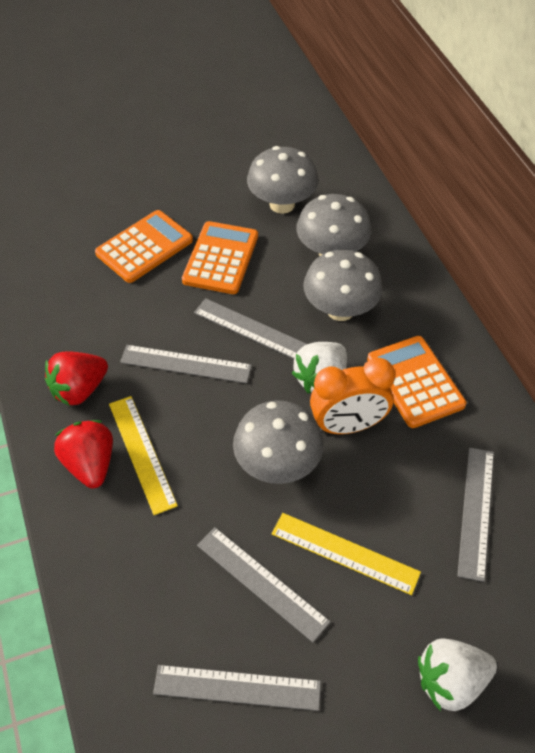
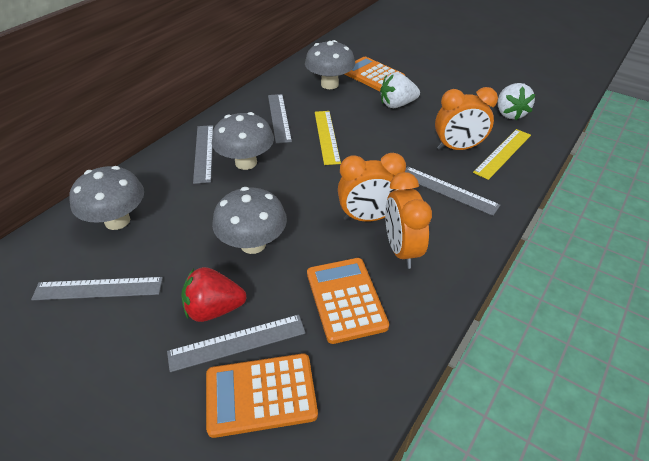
orange clock: [310,358,395,434] = 1 -> [338,153,406,221] [385,172,432,269] [435,87,498,150] = 3
red strawberry: [45,351,108,406] [54,420,113,488] = 2 -> [181,267,247,322] = 1

